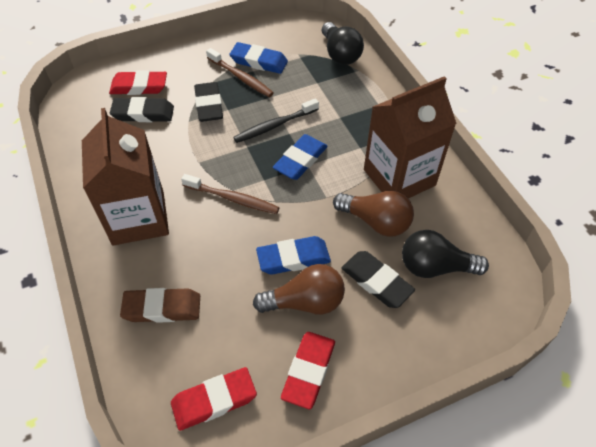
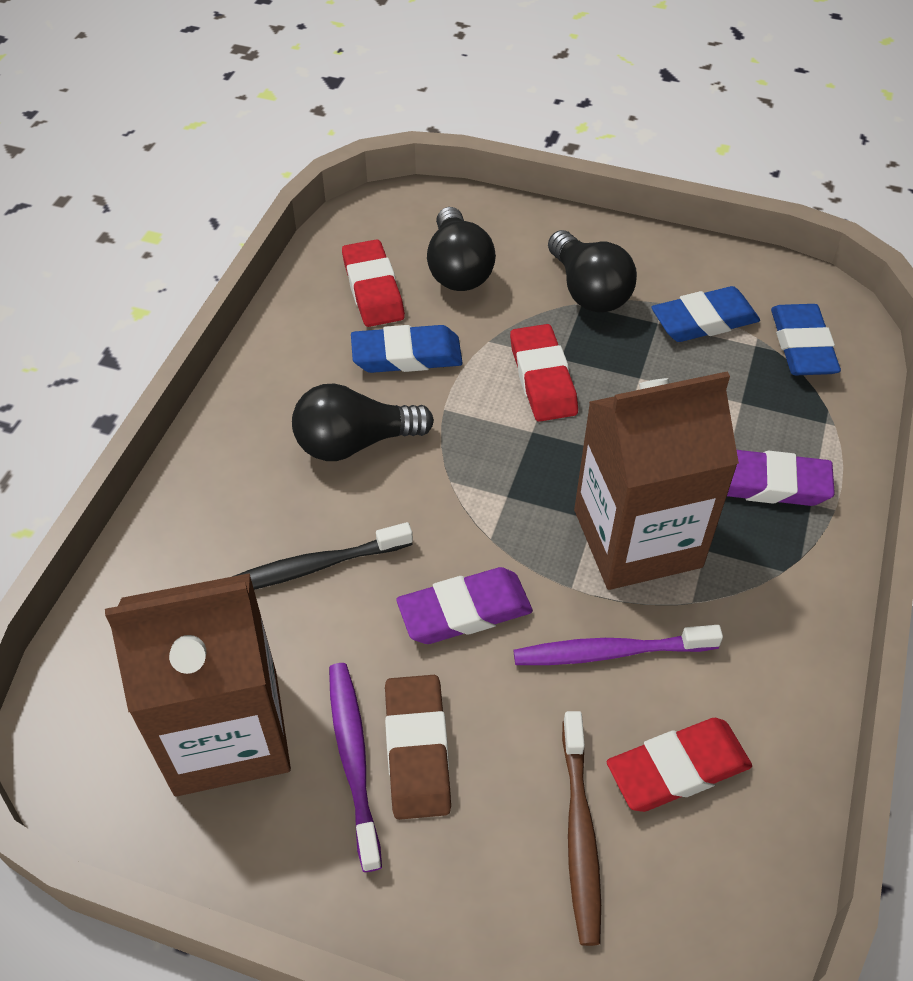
black eraser: [110,97,174,122] [194,82,223,122] [341,251,415,308] = 3 -> none = 0
black light bulb: [322,22,364,65] [402,230,489,278] = 2 -> [292,384,434,461] [427,207,496,291] [548,230,637,313] = 3
brown light bulb: [253,264,345,315] [333,191,414,237] = 2 -> none = 0
brown toothbrush: [181,174,280,214] [206,48,274,97] = 2 -> [562,711,601,946] = 1
purple eraser: none = 0 -> [396,567,533,644] [727,450,835,506] = 2
purple toothbrush: none = 0 -> [329,663,382,872] [514,625,723,665] = 2

